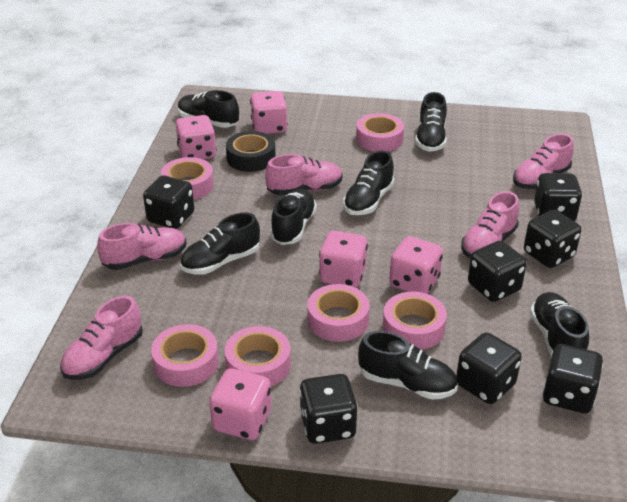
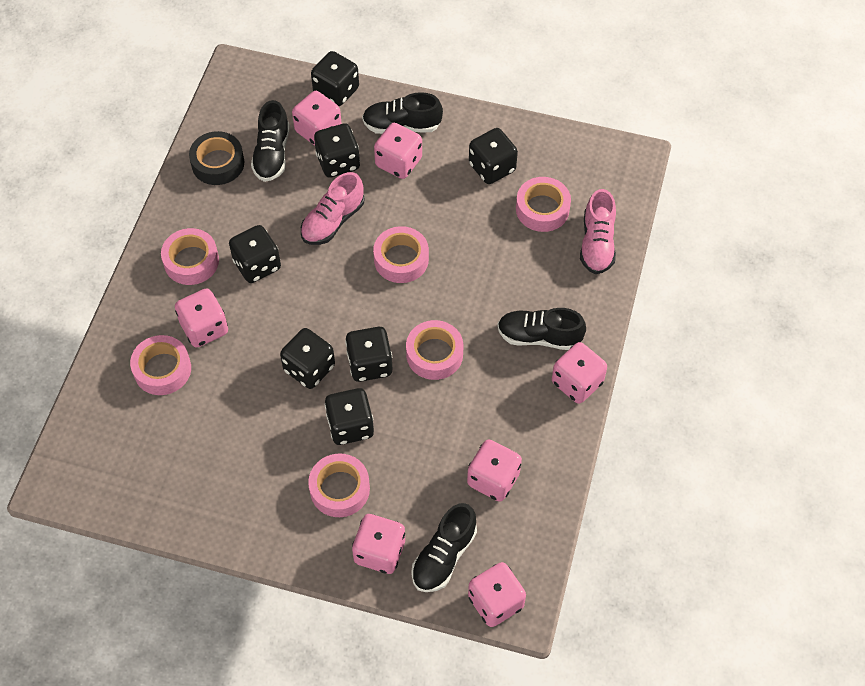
black shoe: [178,90,239,128] [180,213,260,275] [270,189,317,245] [343,151,394,215] [358,331,458,400] [415,92,447,152] [530,292,589,355] = 7 -> [251,100,290,182] [362,92,443,134] [411,503,477,592] [497,308,586,350] = 4
pink dice: [176,115,216,159] [209,368,271,440] [250,91,288,134] [319,231,368,288] [389,236,443,294] = 5 -> [175,288,228,348] [292,91,342,146] [352,514,405,574] [374,123,422,179] [467,439,522,502] [468,562,526,627] [552,342,607,404] = 7
pink shoe: [60,296,143,380] [97,223,187,270] [265,154,343,196] [461,191,519,258] [513,134,574,189] = 5 -> [301,172,364,245] [580,189,616,274] = 2

